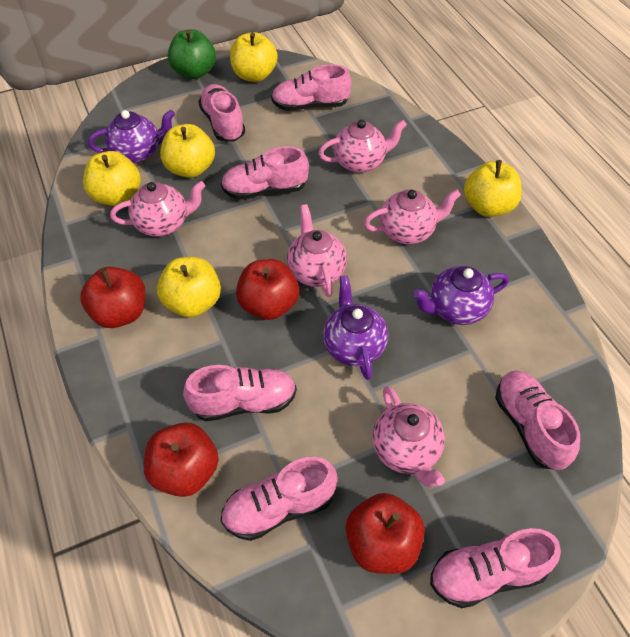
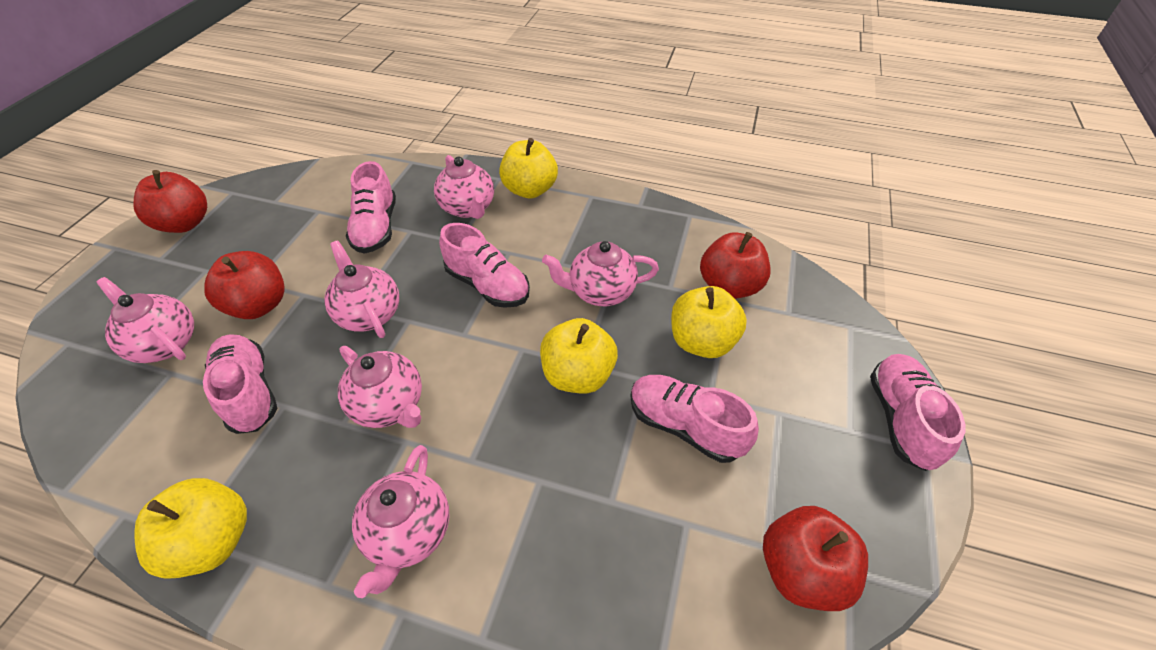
green apple: [168,29,216,79] = 1 -> none = 0
pink shoe: [183,365,297,421] [198,84,245,142] [221,146,309,200] [221,457,338,541] [271,64,352,111] [430,528,561,608] [495,371,580,470] = 7 -> [203,334,277,434] [346,161,396,254] [439,223,530,308] [630,375,759,463] [870,354,965,471] = 5
pink teapot: [110,181,205,237] [287,204,347,297] [318,120,407,173] [364,189,461,244] [372,386,445,487] = 5 -> [96,277,194,363] [324,240,399,338] [338,346,422,428] [352,445,450,598] [434,155,494,219] [542,241,659,306] = 6
purple teapot: [88,110,175,163] [323,275,388,380] [413,266,509,325] = 3 -> none = 0
yellow apple: [83,151,141,206] [157,257,221,318] [160,124,215,178] [230,32,278,82] [464,160,522,217] = 5 -> [134,478,247,579] [499,138,558,199] [540,318,618,393] [671,286,747,358] = 4

